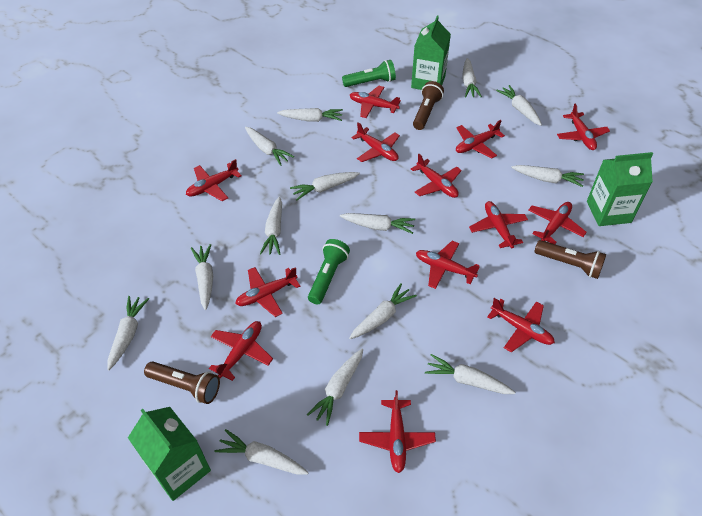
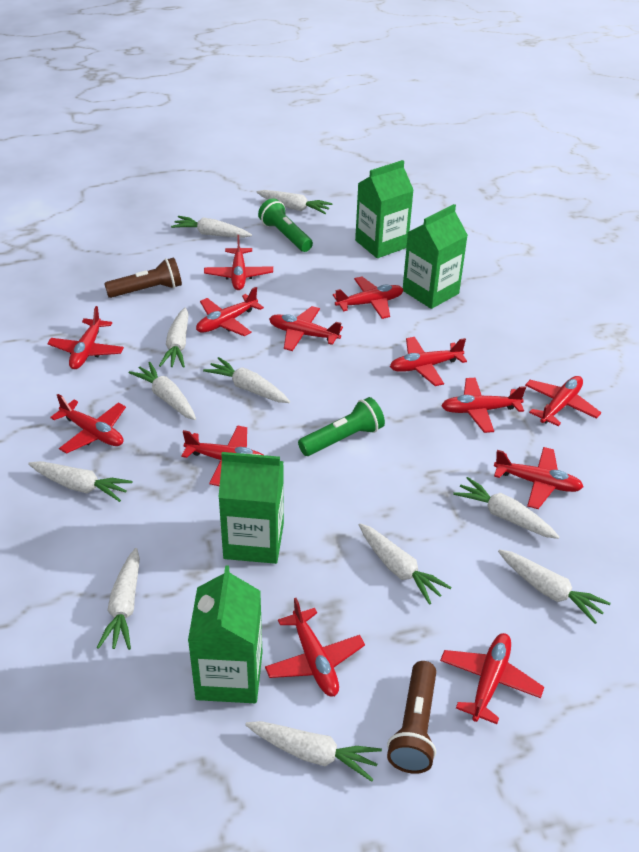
brown flashlight: [144,361,220,404] [413,81,444,130] [534,240,606,279] = 3 -> [104,258,182,298] [387,661,436,774] = 2
green carton: [128,407,211,501] [411,16,451,90] [587,152,653,226] = 3 -> [188,565,262,703] [218,452,284,564] [355,160,414,258] [403,204,468,309] = 4
white carrot: [107,296,149,370] [191,244,213,310] [214,429,309,475] [245,127,294,166] [260,197,282,255] [277,108,343,122] [290,172,360,200] [307,349,363,426] [340,213,415,234] [349,283,417,339] [425,354,515,394] [462,58,482,97] [496,85,542,126] [511,165,584,187] = 14 -> [28,461,133,502] [97,548,140,650] [129,362,196,420] [159,307,189,368] [171,216,252,238] [203,357,290,403] [245,721,382,782] [257,190,333,214] [359,523,451,605] [453,477,559,539] [498,549,611,624] = 11

